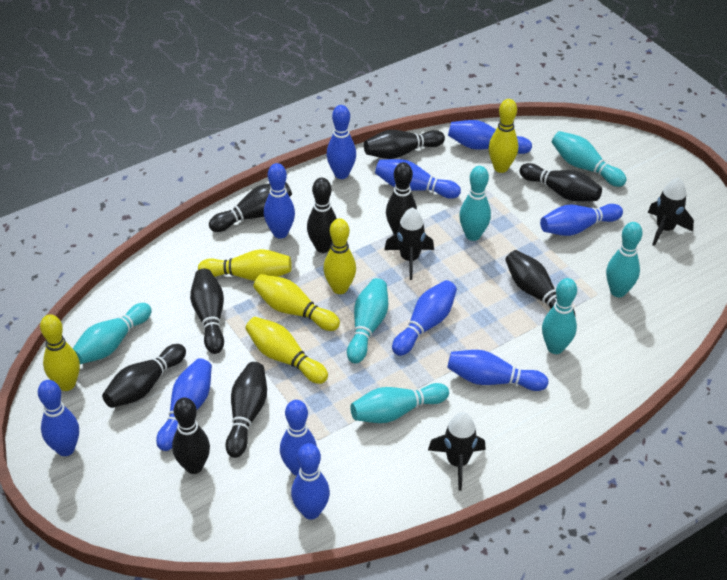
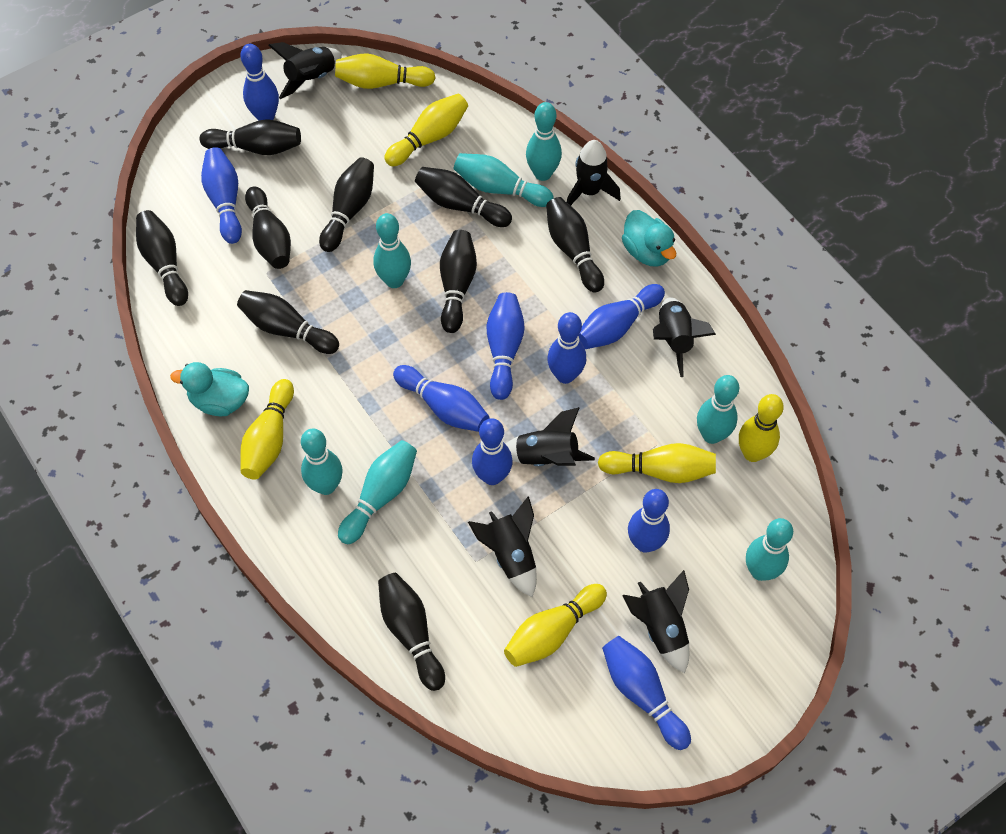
black bowling pin: [102,344,186,408] [172,398,210,474] [190,269,224,354] [209,182,292,232] [225,362,267,458] [307,178,337,253] [364,130,445,159] [386,162,417,235] [505,250,575,315] [519,163,602,202] = 10 -> [136,210,188,306] [200,119,301,155] [237,290,339,354] [245,186,291,269] [319,157,374,252] [378,573,445,691] [415,167,512,227] [440,230,477,333] [546,197,604,293] = 9
black rocket: [384,207,434,280] [428,412,486,490] [648,178,694,246] = 3 -> [268,42,342,99] [468,496,537,597] [506,407,595,466] [567,140,621,206] [622,570,689,673] [653,297,716,377] = 6
blue bowling pin: [38,380,79,456] [156,358,212,451] [264,163,295,239] [280,400,317,476] [291,443,330,519] [327,105,356,179] [375,159,461,199] [392,280,457,356] [447,350,548,391] [448,120,532,154] [540,204,623,236] = 11 -> [201,147,242,244] [240,44,279,121] [393,365,490,432] [472,418,512,485] [487,292,525,400] [547,312,586,384] [578,284,665,349] [602,636,691,750] [628,489,670,553] = 9
turquoise duck: none = 0 -> [170,362,249,416] [622,210,676,267] = 2

